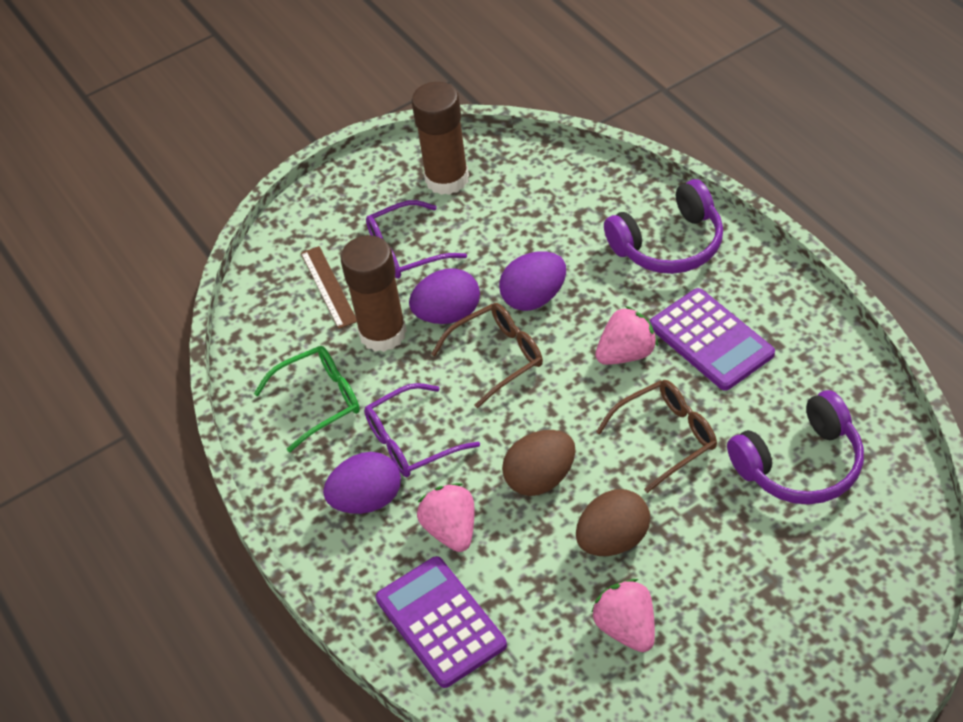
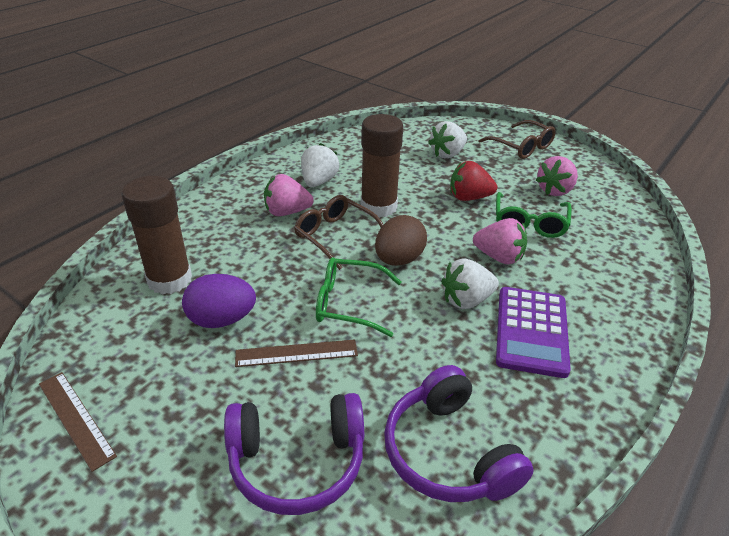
brown egg: [502,430,575,496] [576,489,650,556] = 2 -> [375,215,427,266] = 1
brown ruler: [301,246,357,329] = 1 -> [39,372,117,472] [235,339,358,367] = 2
green glasses: [254,346,360,453] = 1 -> [316,257,402,337] [496,192,572,238] = 2
purple calculator: [376,556,507,688] [650,288,775,391] = 2 -> [496,287,571,378] = 1
purple egg: [323,452,401,514] [409,268,480,324] [499,252,566,311] = 3 -> [182,274,256,328] = 1
purple glasses: [364,383,480,477] [366,200,467,279] = 2 -> none = 0
red strawberry: none = 0 -> [450,161,497,201] = 1
white strawberry: none = 0 -> [301,143,339,187] [428,121,467,158] [441,259,499,309] = 3

